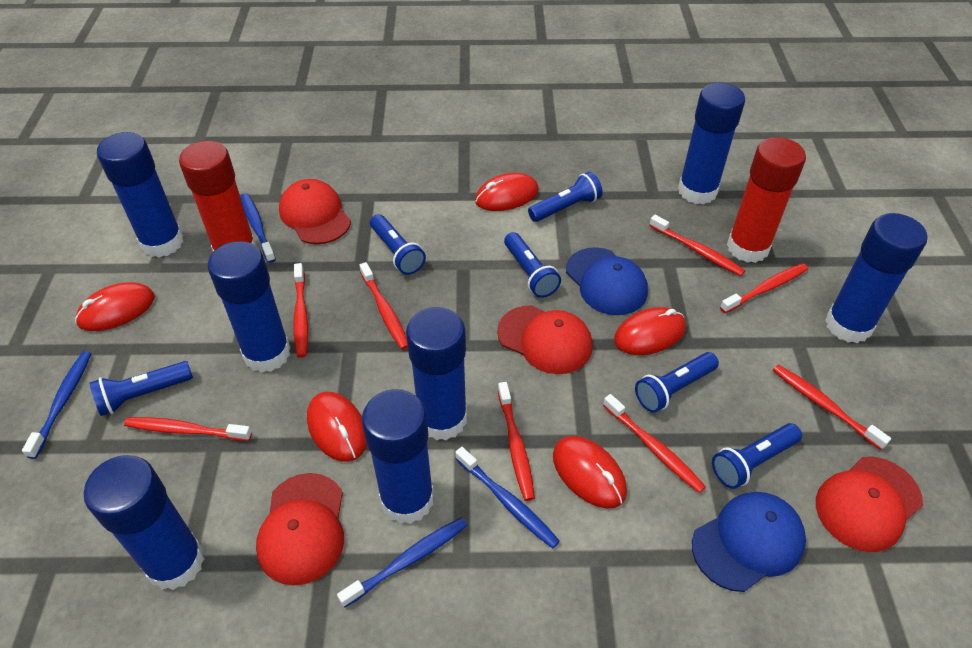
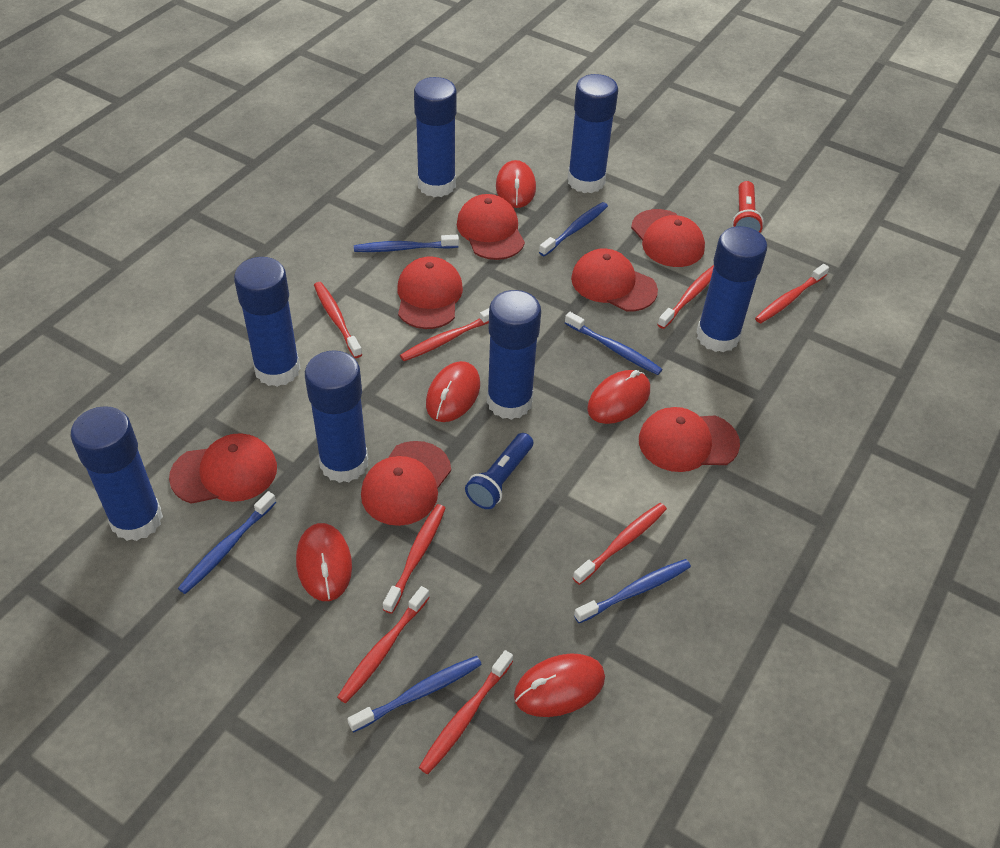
blue cap: [566,247,648,315] [692,492,806,592] = 2 -> none = 0
blue flashlight: [89,361,193,416] [370,214,426,275] [504,232,561,298] [528,172,603,222] [635,352,719,413] [712,423,802,489] = 6 -> [465,433,533,509] = 1
blue toothbrush: [22,351,92,459] [240,193,276,263] [337,517,467,608] [455,447,560,548] = 4 -> [178,491,276,594] [347,656,482,733] [354,235,459,252] [539,202,608,256] [565,312,662,375] [574,559,691,623] = 6
red cap: [256,473,344,586] [279,179,351,244] [497,305,593,374] [816,456,923,552] = 4 -> [169,434,277,504] [361,441,451,526] [397,256,463,329] [457,194,525,260] [571,248,658,311] [631,209,705,267] [639,407,740,472] = 7
red flashlight: none = 0 -> [732,181,764,233] = 1
red glue stick: [179,141,257,252] [727,137,806,263] = 2 -> none = 0

